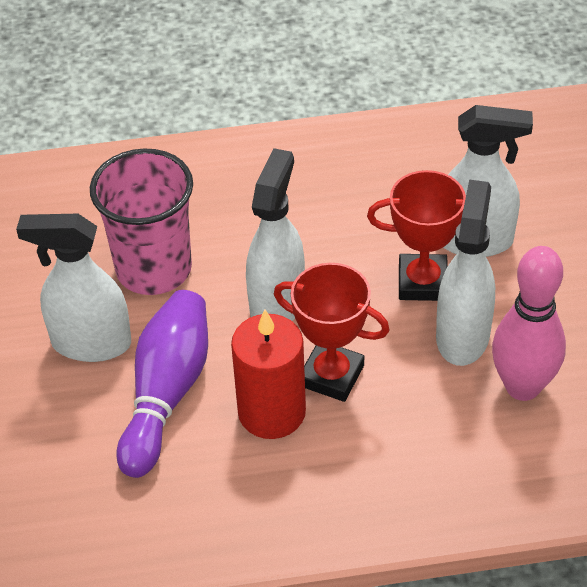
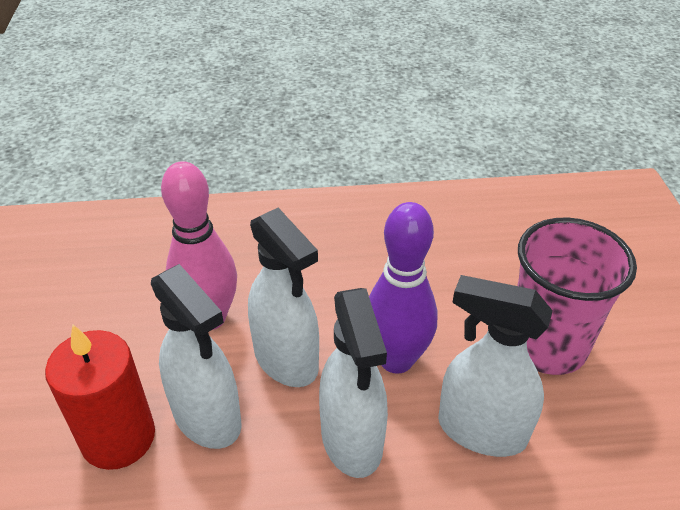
red trophy: [274,263,390,402] [367,170,466,301] = 2 -> none = 0

